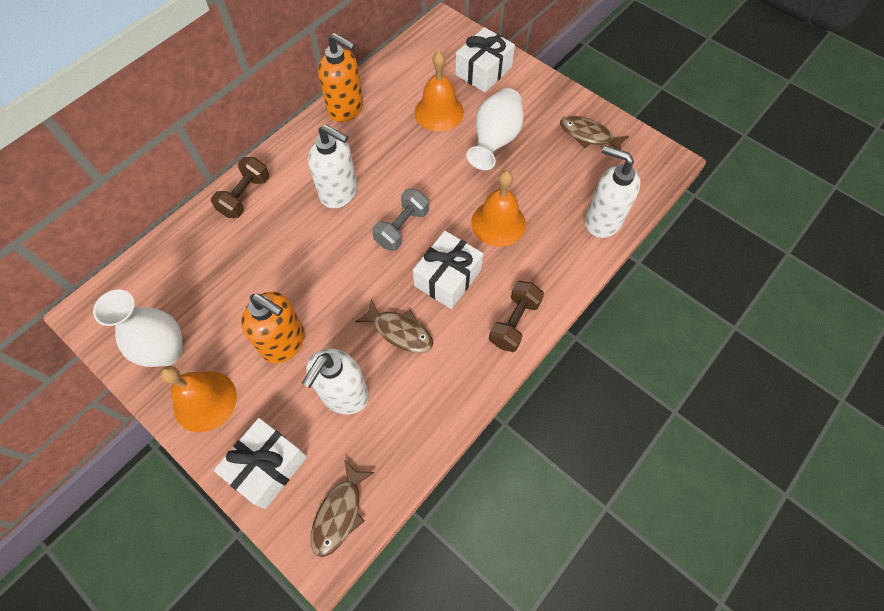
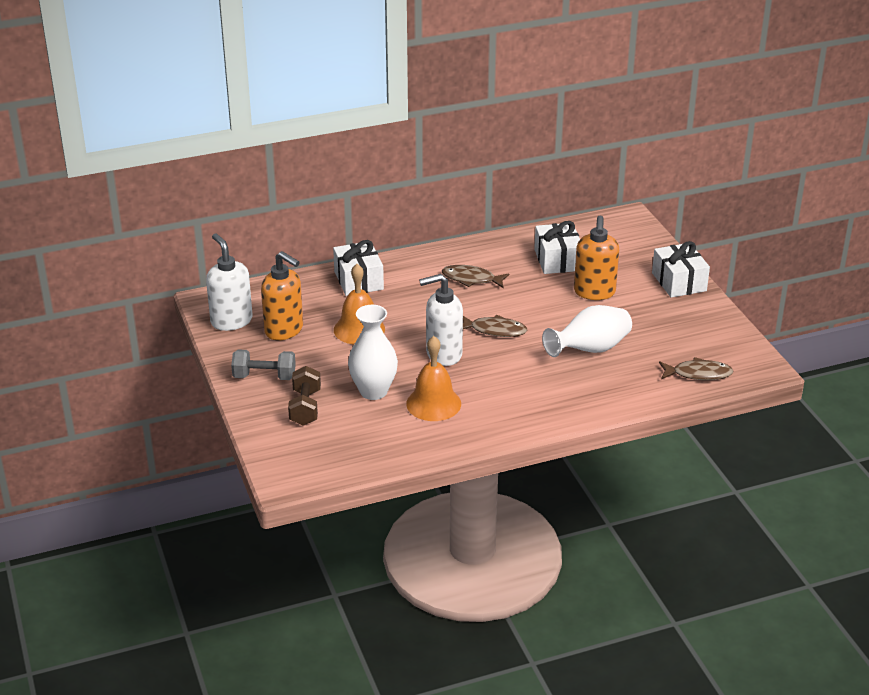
brown dumbbell: [211,157,270,218] [489,281,544,352] = 2 -> [288,366,321,426] = 1
orange bell: [160,366,237,432] [415,51,464,131] [471,170,526,247] = 3 -> [334,264,385,344] [406,336,461,421] = 2
white soap dispenser: [302,349,369,414] [308,124,357,209] [585,146,641,238] = 3 -> [206,233,253,331] [419,274,463,366] = 2

